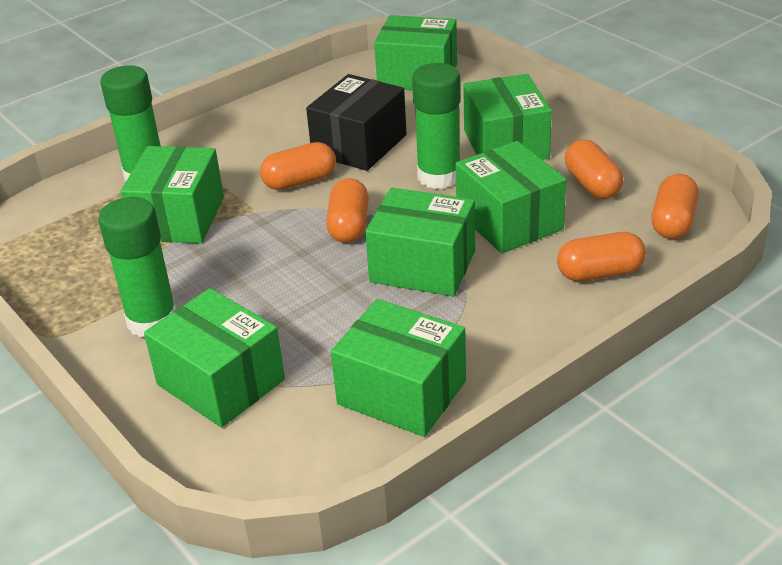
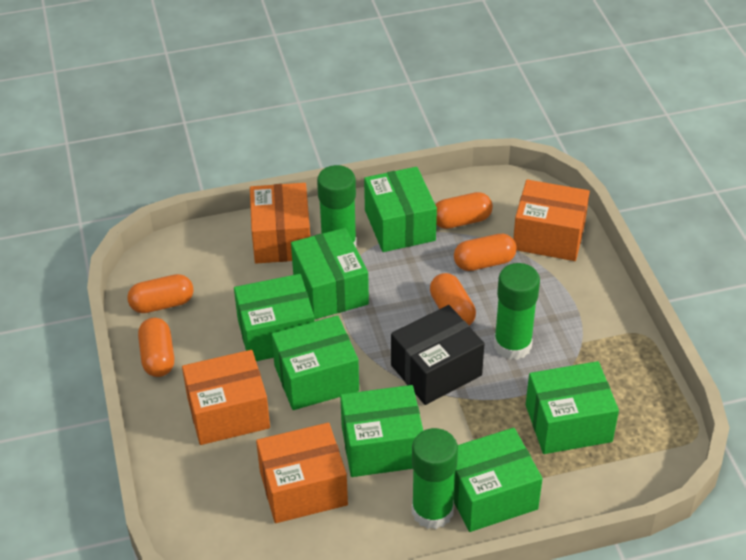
orange box: none = 0 -> [182,350,270,445] [250,183,310,264] [256,423,348,523] [513,179,590,261] = 4

